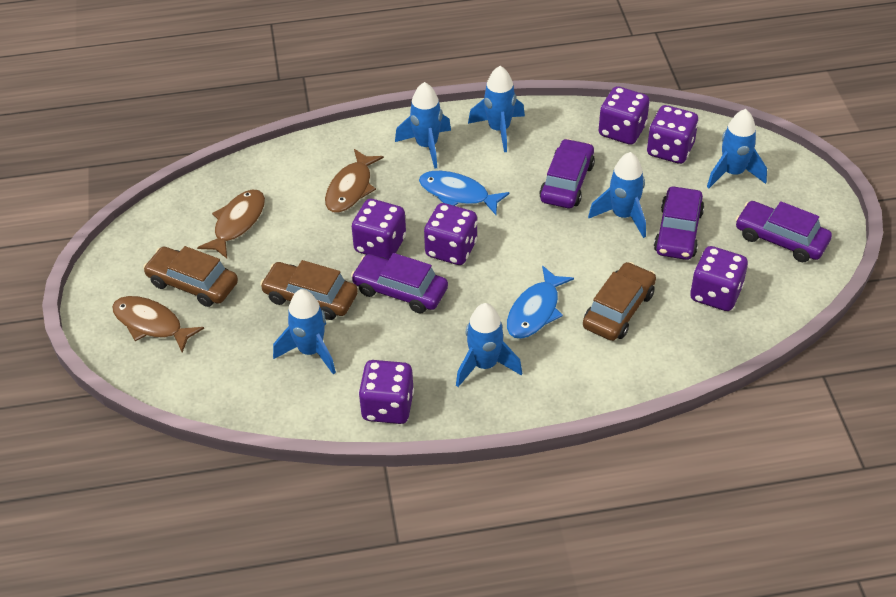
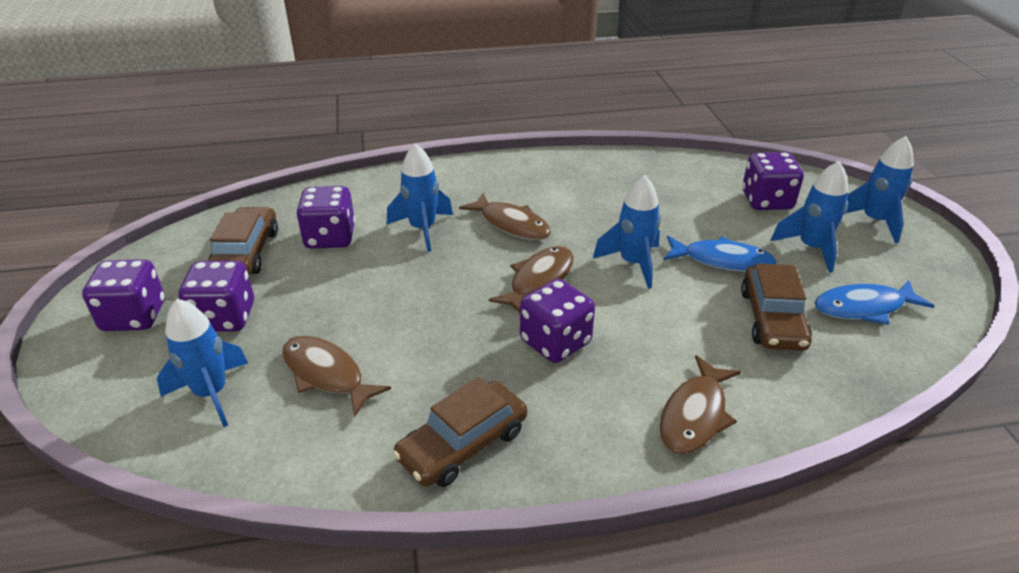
blue rocket: [273,289,336,374] [395,82,451,169] [456,303,522,387] [468,66,525,152] [588,152,646,238] [707,109,767,188] = 6 -> [157,299,248,427] [387,143,453,252] [593,175,661,289] [771,161,848,273] [846,136,914,244] = 5
brown fish: [112,296,204,352] [197,190,265,258] [325,149,384,213] = 3 -> [282,336,391,416] [459,193,551,240] [489,246,574,313] [660,355,741,455] = 4
purple car: [351,253,448,314] [539,139,595,208] [654,186,704,260] [735,201,832,262] = 4 -> none = 0
purple dice: [352,199,406,260] [358,360,414,424] [424,203,477,265] [599,86,650,145] [647,105,698,164] [690,246,748,311] = 6 -> [82,259,165,331] [179,261,254,332] [296,186,355,249] [520,279,595,363] [742,152,804,210] = 5

